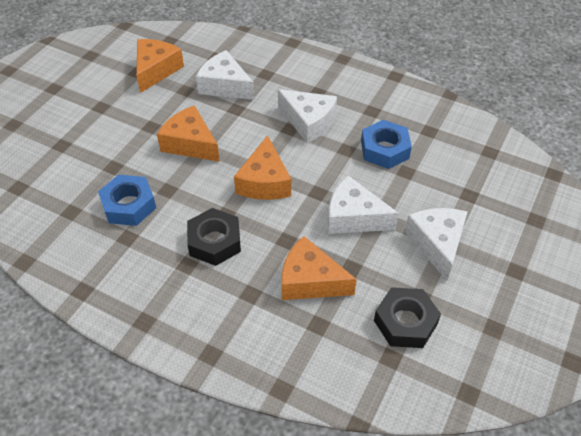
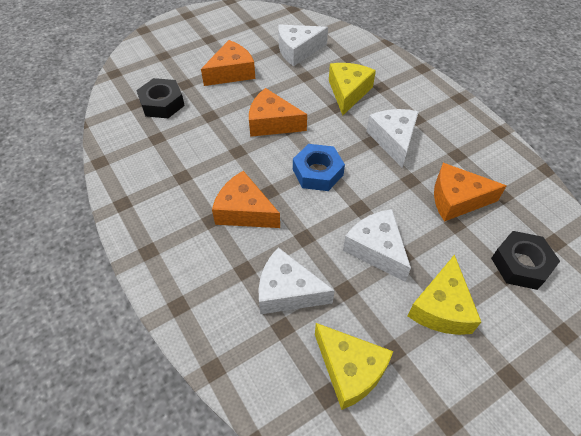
blue nut: [98,175,156,226] [361,120,412,169] = 2 -> [293,144,345,191] = 1
yellow cheese: none = 0 -> [315,323,393,410] [329,63,376,115] [408,254,481,335] = 3

